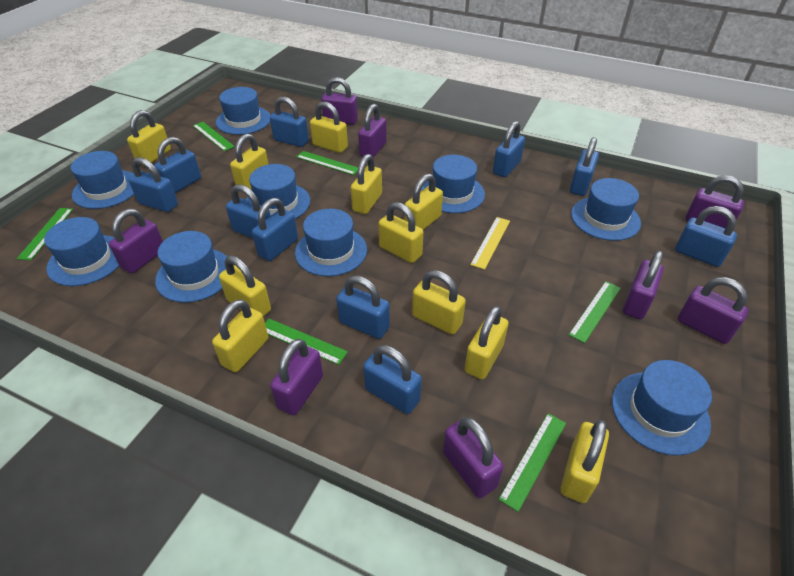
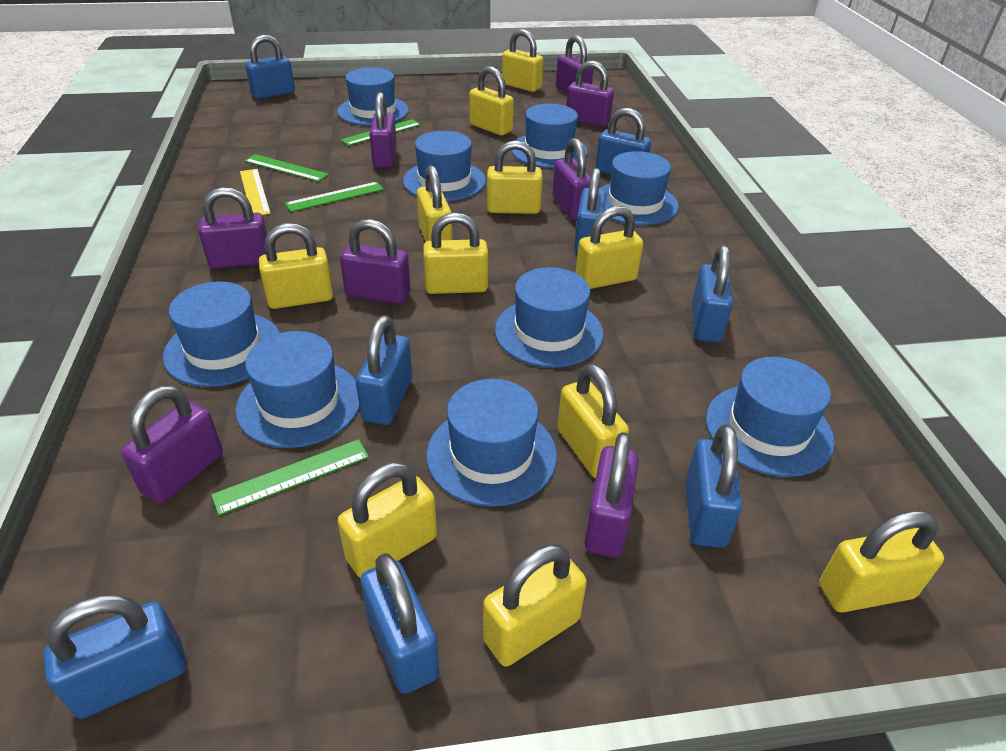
blue padlock: [128,157,178,212] [154,137,201,193] [226,184,270,238] [252,198,298,261] [270,96,309,147] [336,275,390,339] [363,345,422,414] [493,121,525,177] [570,137,599,196] [675,206,737,267] = 10 -> [43,594,187,719] [245,35,295,99] [356,315,412,425] [360,553,439,694] [574,168,606,253] [595,108,651,175] [685,424,742,548] [692,245,733,343] = 8
green ruler: [17,208,73,260] [193,122,235,151] [265,319,348,365] [297,151,358,175] [499,413,566,512] [569,281,621,343] = 6 -> [211,439,369,516] [244,154,329,182] [285,182,384,212] [341,119,421,146] = 4

